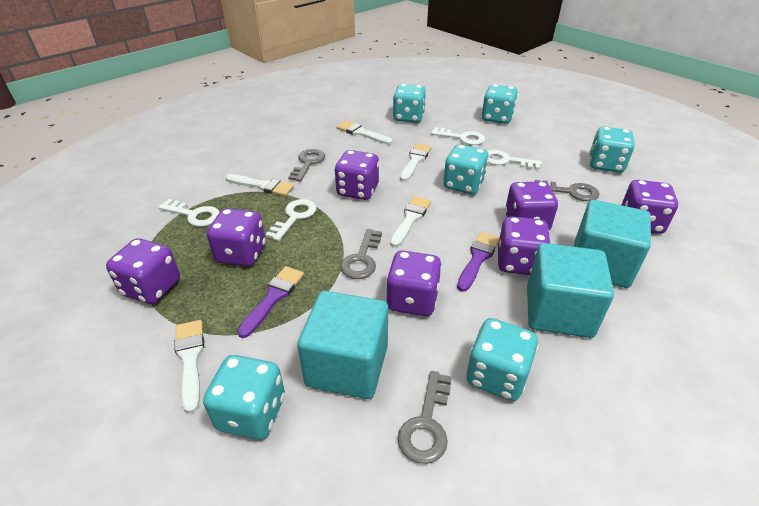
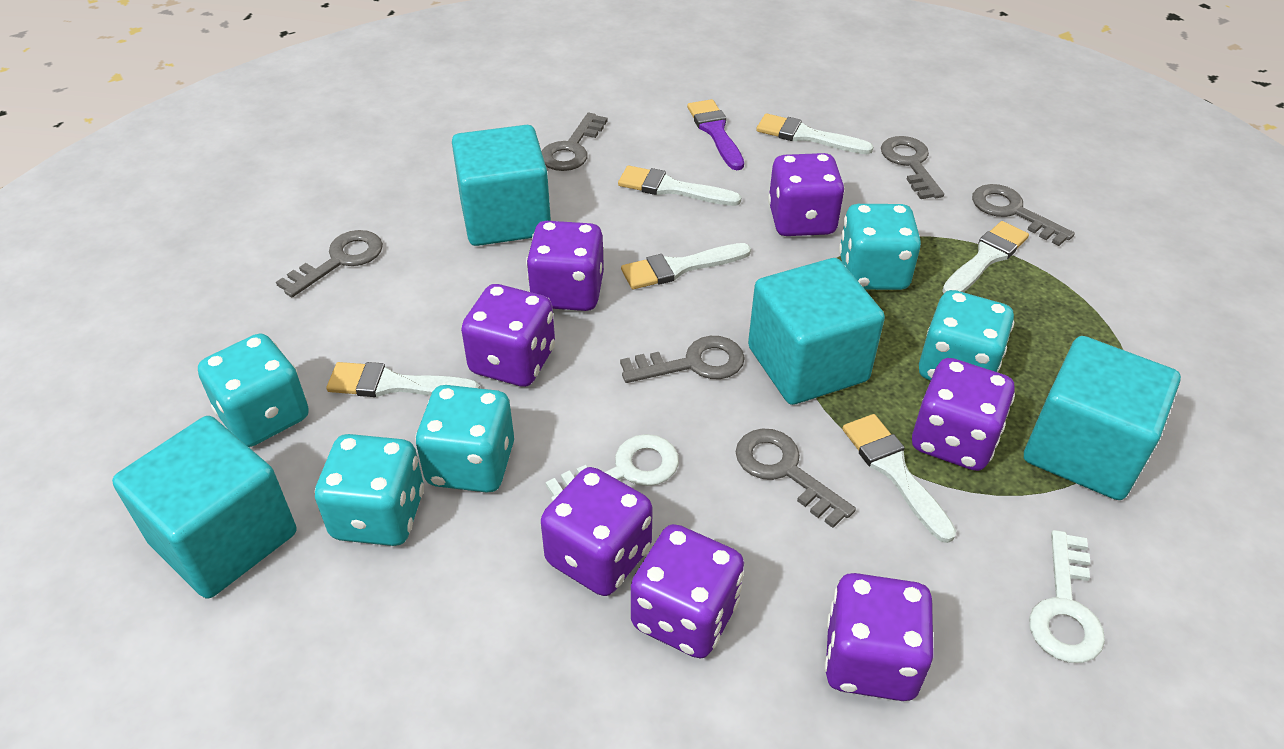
grey key: [288,149,325,182] [340,229,382,279] [398,371,452,464] [535,180,599,201] = 4 -> [276,230,383,297] [541,113,608,171] [620,336,745,383] [736,428,856,528] [881,136,944,199] [972,184,1075,246] = 6
purple brush: [237,266,304,338] [457,232,499,292] = 2 -> [687,99,744,170] = 1
turquoise cube: [297,291,388,399] [527,243,614,338] [574,200,651,288] = 3 -> [112,416,296,598] [452,125,551,246] [748,258,885,405] [1024,336,1181,500] = 4
turquoise dice: [203,355,285,440] [393,84,426,123] [443,144,489,194] [466,318,538,401] [482,84,518,124] [589,127,635,173] = 6 -> [198,334,309,447] [315,434,424,546] [415,385,514,493] [839,204,921,290] [919,290,1014,381] = 5
white brush: [174,320,204,414] [225,174,294,196] [337,121,393,144] [390,196,431,247] [400,143,432,181] = 5 -> [326,362,480,397] [618,165,741,206] [621,243,751,289] [756,113,874,154] [842,414,956,543] [942,221,1029,293] = 6
white key: [158,199,220,227] [265,199,317,241] [431,127,485,145] [487,150,542,170] = 4 -> [545,434,679,501] [1029,530,1105,663] = 2

